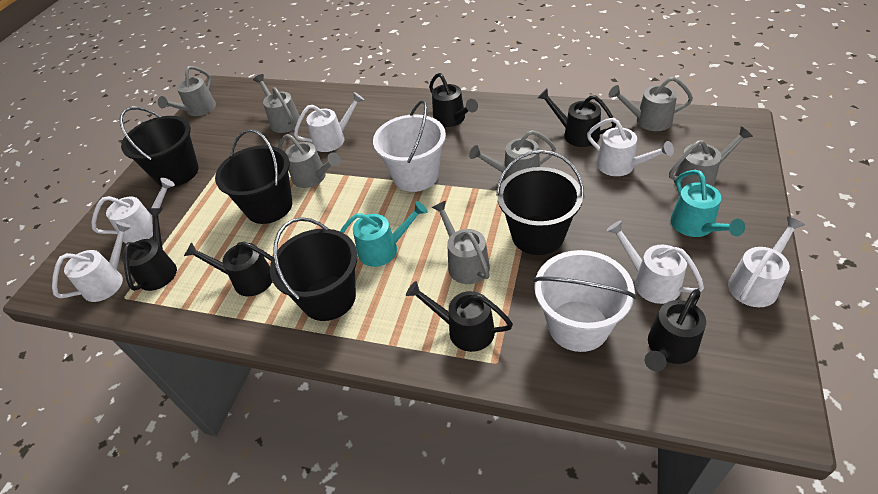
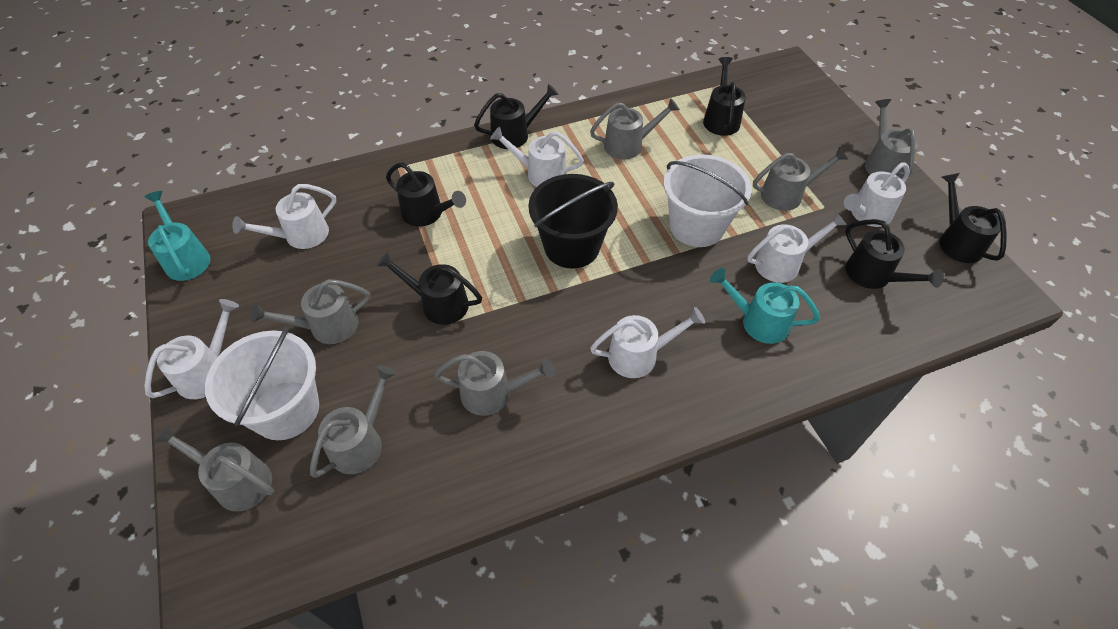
black bucket: [119,107,199,187] [215,129,292,224] [270,217,358,321] [496,150,584,255] = 4 -> [528,174,618,268] = 1

